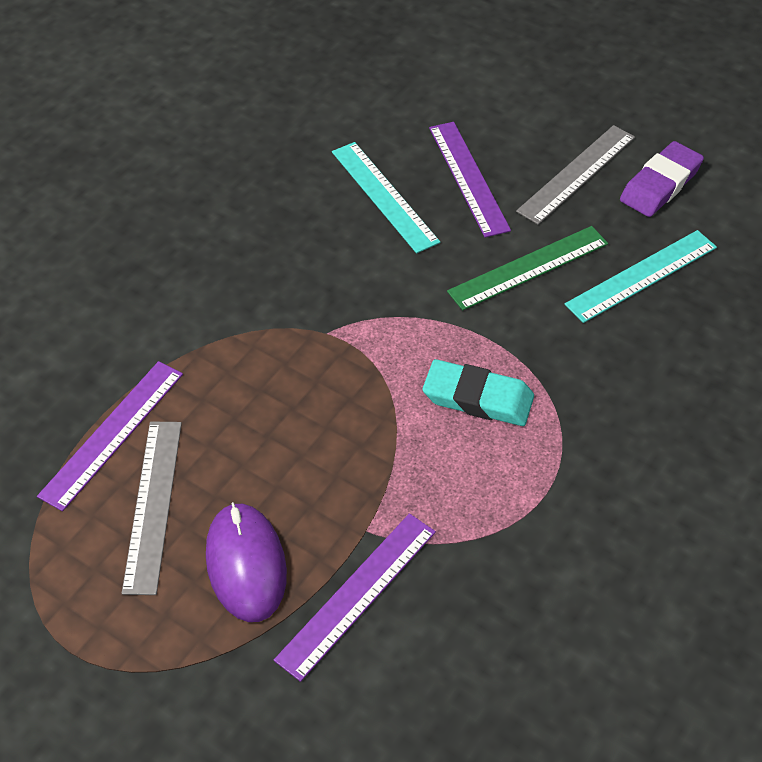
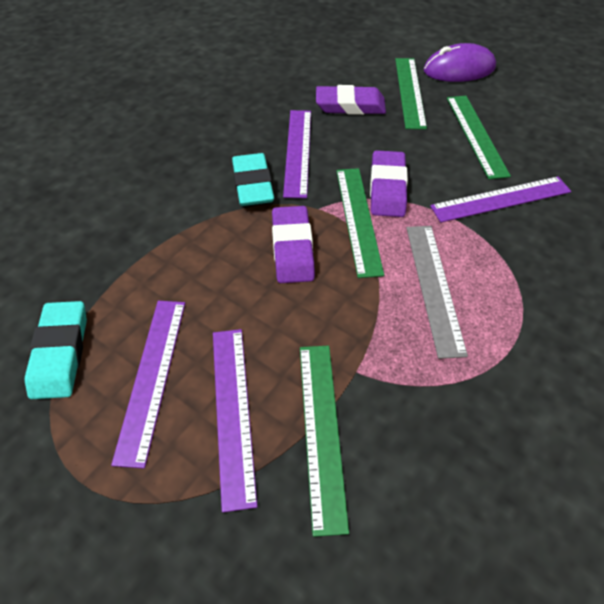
green ruler: [447,226,608,311] = 1 -> [300,346,349,537] [336,168,384,278] [395,58,427,130] [447,96,511,179] = 4
grey ruler: [122,422,182,595] [516,125,635,225] = 2 -> [406,226,468,359] = 1
purple eraser: [620,141,704,217] = 1 -> [272,206,315,283] [316,85,386,115] [370,150,408,217] = 3
purple ruler: [37,361,183,512] [274,513,436,682] [429,122,511,238] = 3 -> [111,301,185,468] [213,329,258,513] [283,110,311,198] [430,176,571,223] = 4
turquoise eraser: [423,359,534,426] = 1 -> [25,301,87,399] [232,153,274,206] = 2
turquoise ruler: [332,142,440,253] [564,230,717,323] = 2 -> none = 0

